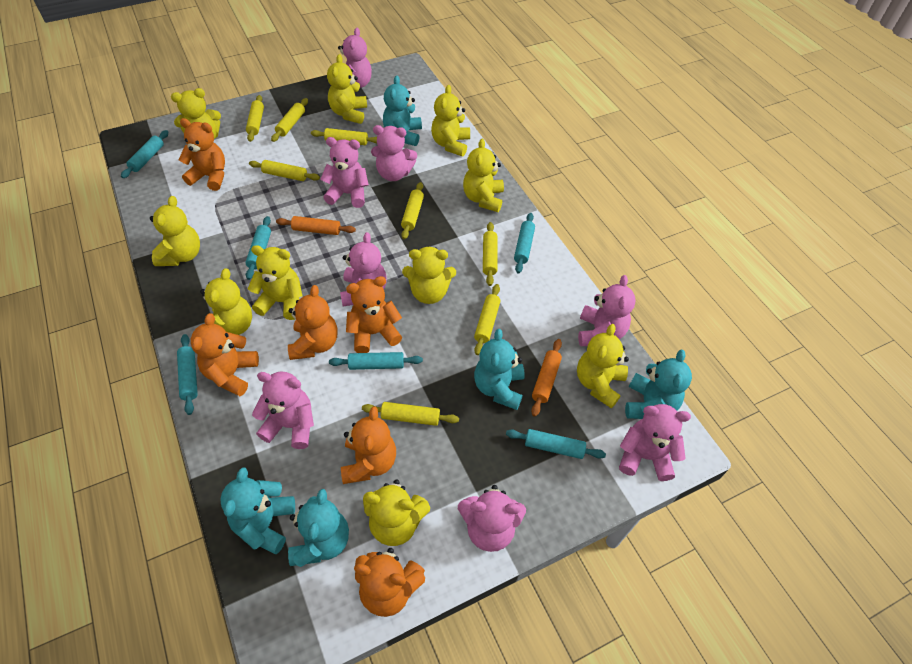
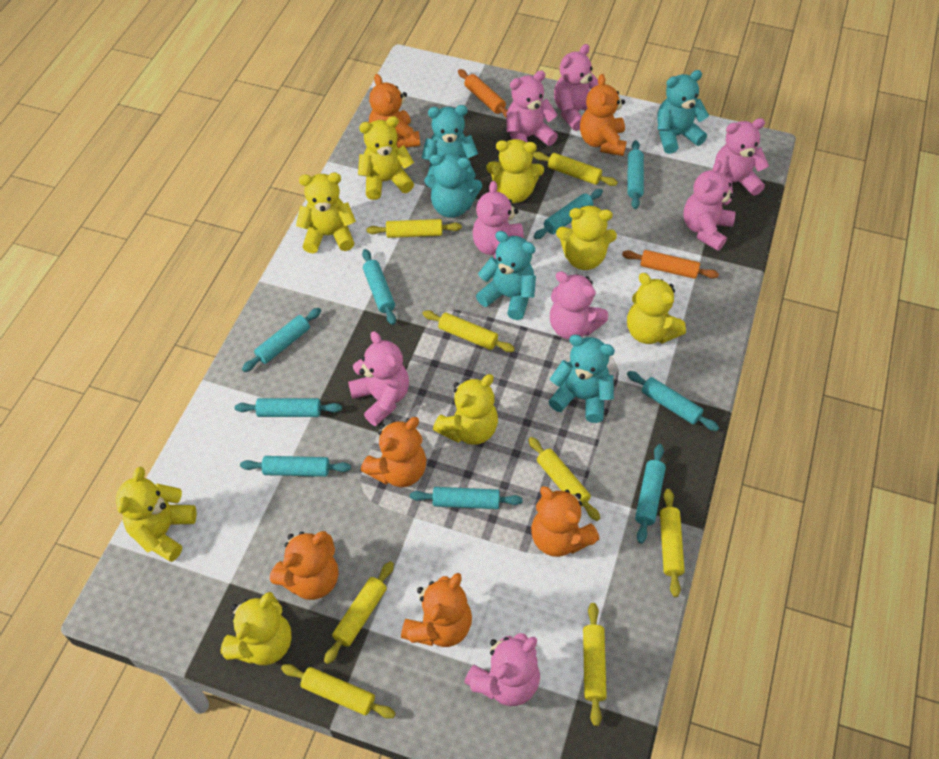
turquoise rolling pin: [121,130,168,178] [177,334,198,415] [245,216,271,280] [329,352,423,370] [506,429,606,459] [514,213,535,273] = 6 -> [235,398,342,417] [240,456,351,477] [242,308,321,372] [362,249,396,325] [410,487,523,509] [533,189,603,239] [627,140,644,209] [627,371,719,431] [635,444,666,543] = 9
yellow teddy bear: [150,196,200,266] [171,88,221,139] [200,268,252,335] [248,245,302,320] [327,54,367,124] [363,479,430,546] [402,246,456,304] [431,85,470,156] [463,139,504,212] [577,324,629,408] = 10 -> [116,467,196,562] [220,592,292,665] [296,173,356,254] [358,116,414,200] [433,374,498,445] [486,139,544,203] [556,205,617,270] [627,273,686,344] = 8

